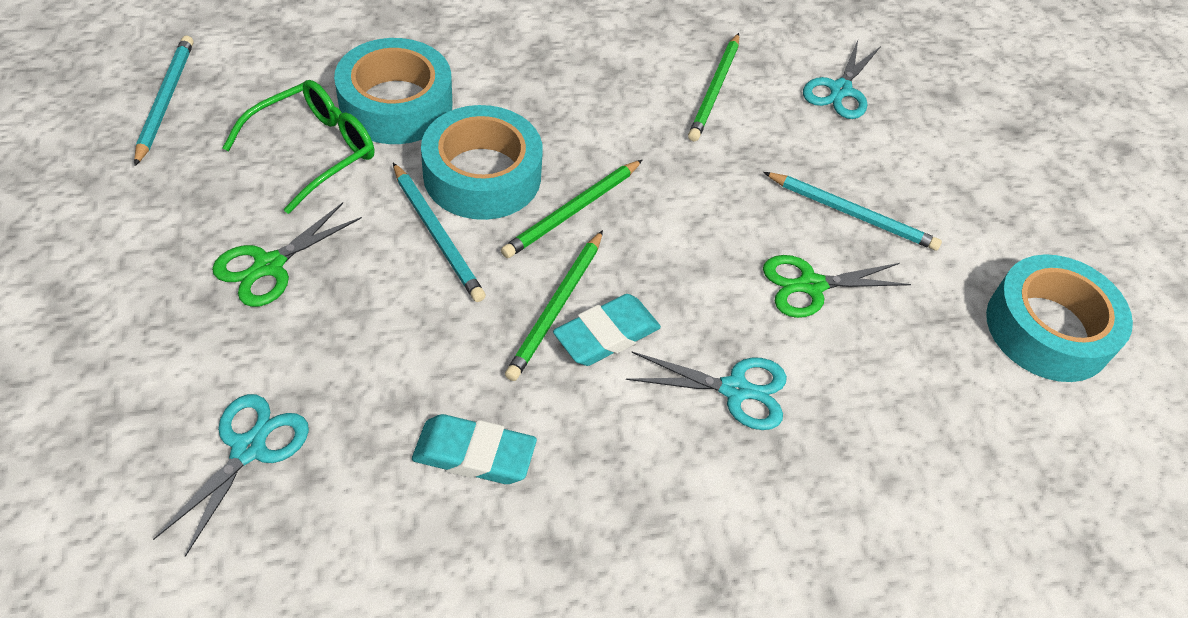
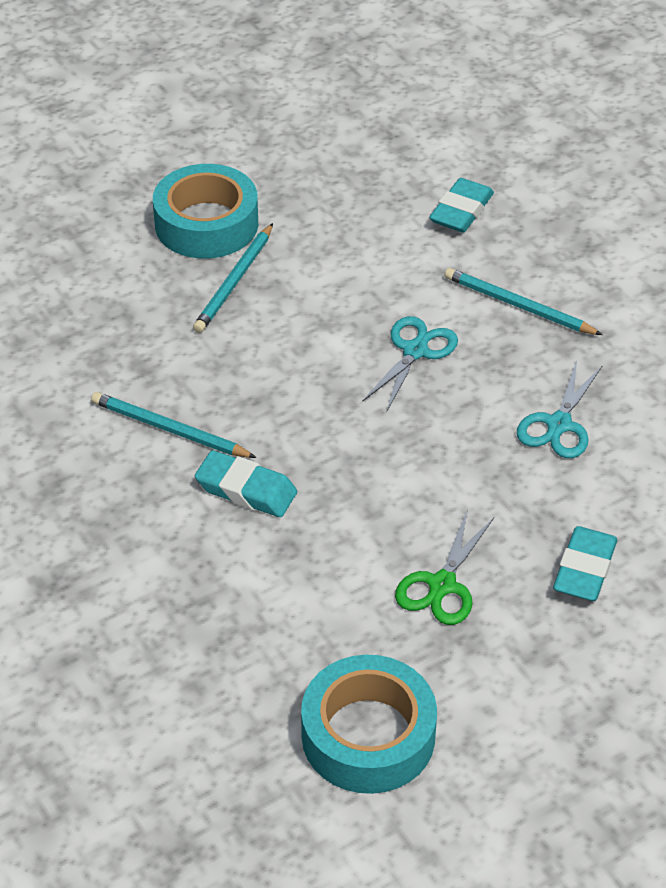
green glasses: [223,80,374,214] = 1 -> none = 0
green pencil: [501,160,642,258] [505,230,603,381] [688,33,739,141] = 3 -> none = 0
green scissors: [212,203,362,307] [763,255,911,318] = 2 -> [395,511,494,625] = 1
turquoise eraser: [412,414,537,484] [553,294,661,366] = 2 -> [195,451,297,517] [429,178,494,232] [553,526,617,601] = 3
turquoise scissors: [153,394,309,557] [626,352,787,430] [803,40,881,119] = 3 -> [362,316,458,411] [517,360,603,458] = 2
turquoise tape: [334,38,452,144] [421,105,543,220] [986,254,1133,382] = 3 -> [153,164,258,259] [301,655,437,794] = 2

